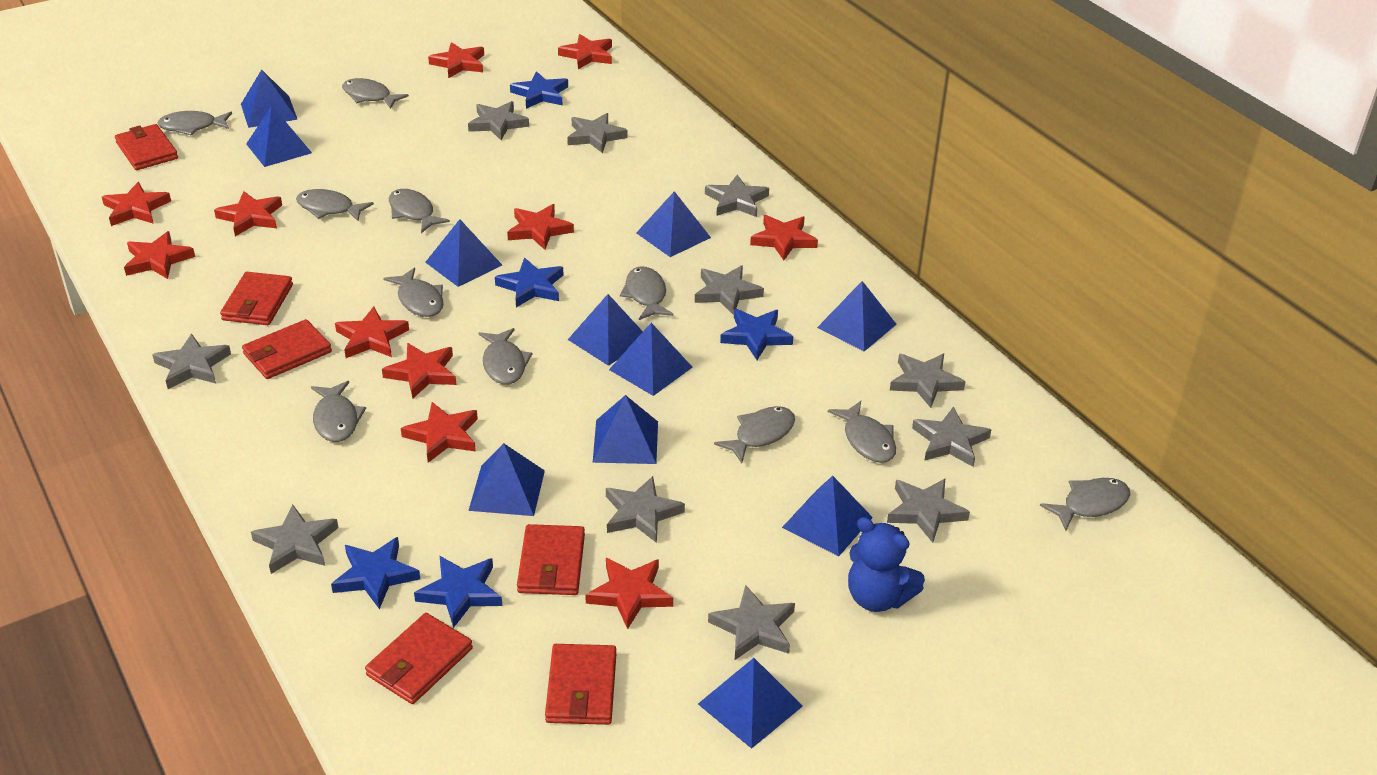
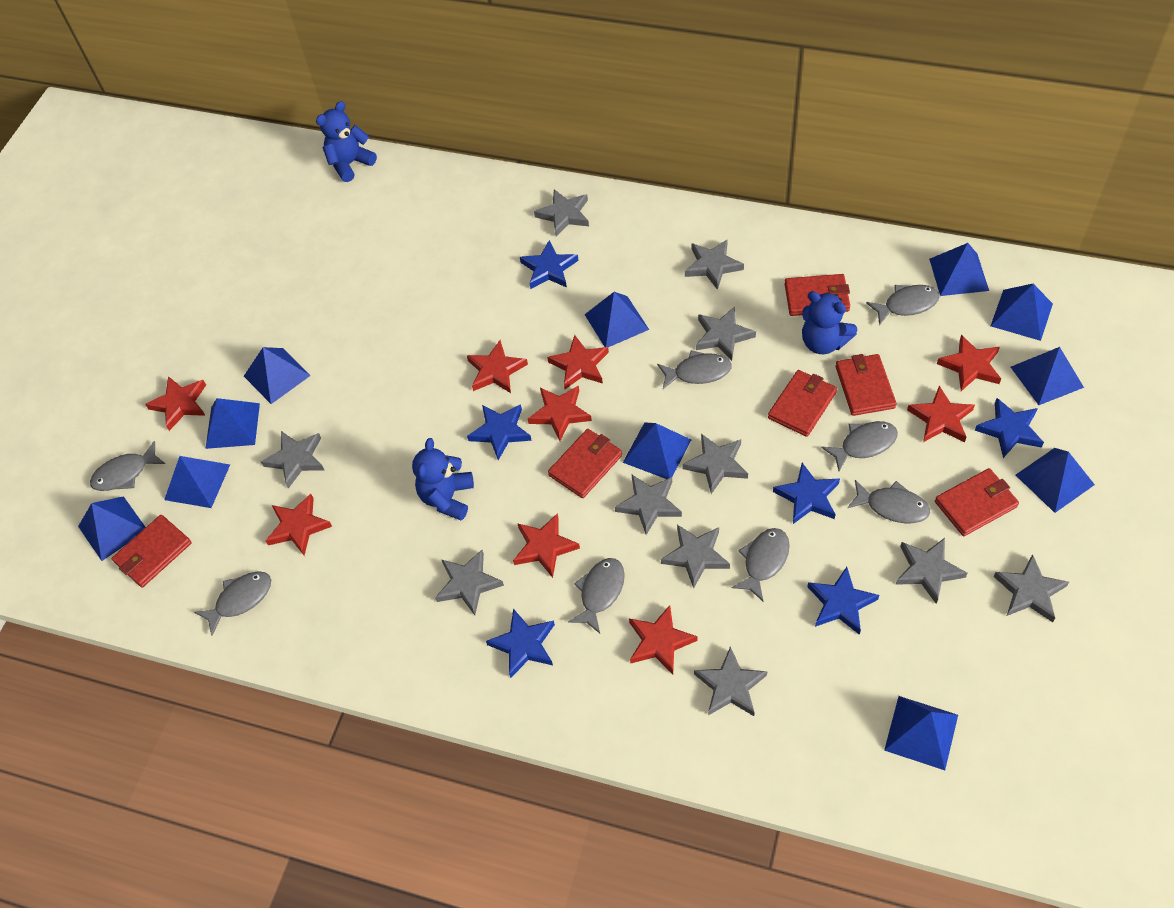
blue star: [331,537,420,609] [414,556,502,628] [495,258,564,307] [510,71,568,109] [720,309,793,360] = 5 -> [467,404,532,460] [486,609,555,678] [520,240,579,289] [773,463,840,524] [807,567,879,635] [975,398,1044,458] = 6
blue teddy bear: [848,517,925,612] = 1 -> [316,101,377,182] [412,438,474,521] [802,291,858,354] = 3
grey fish: [157,111,232,136] [296,189,374,221] [311,381,366,442] [342,78,409,109] [383,267,444,317] [389,189,450,233] [479,328,532,384] [620,267,674,320] [714,406,795,464] [828,401,896,463] [1040,478,1130,531] = 11 -> [90,441,165,491] [195,571,271,636] [568,558,625,633] [657,350,732,389] [731,528,790,601] [821,421,898,471] [847,480,930,523] [866,285,940,326] = 8
red star: [102,182,171,226] [124,231,195,279] [214,191,282,236] [335,306,409,358] [382,343,456,399] [401,402,478,463] [428,42,484,78] [507,204,574,250] [558,34,612,69] [585,558,673,629] [750,215,818,260] = 11 -> [145,376,206,431] [265,494,332,556] [467,340,528,393] [513,513,580,578] [528,385,592,441] [547,335,609,389] [629,605,698,674] [907,386,975,442] [937,335,1001,391] = 9

